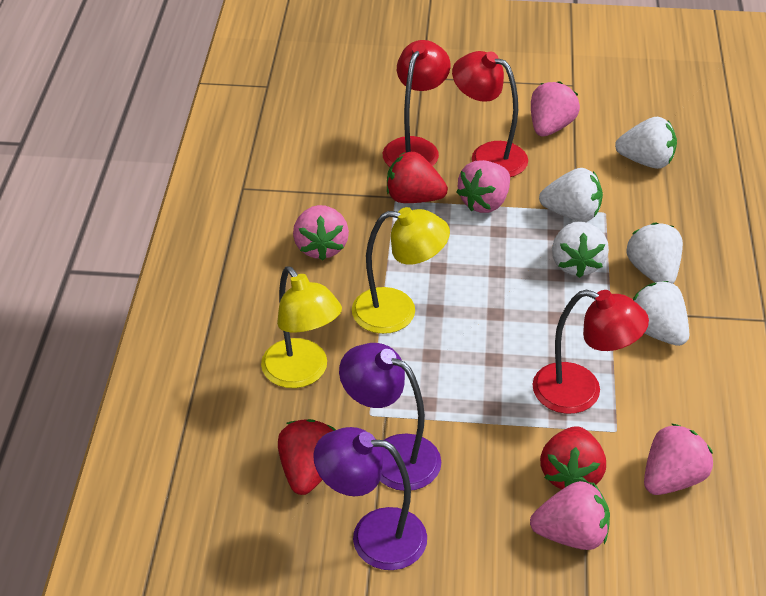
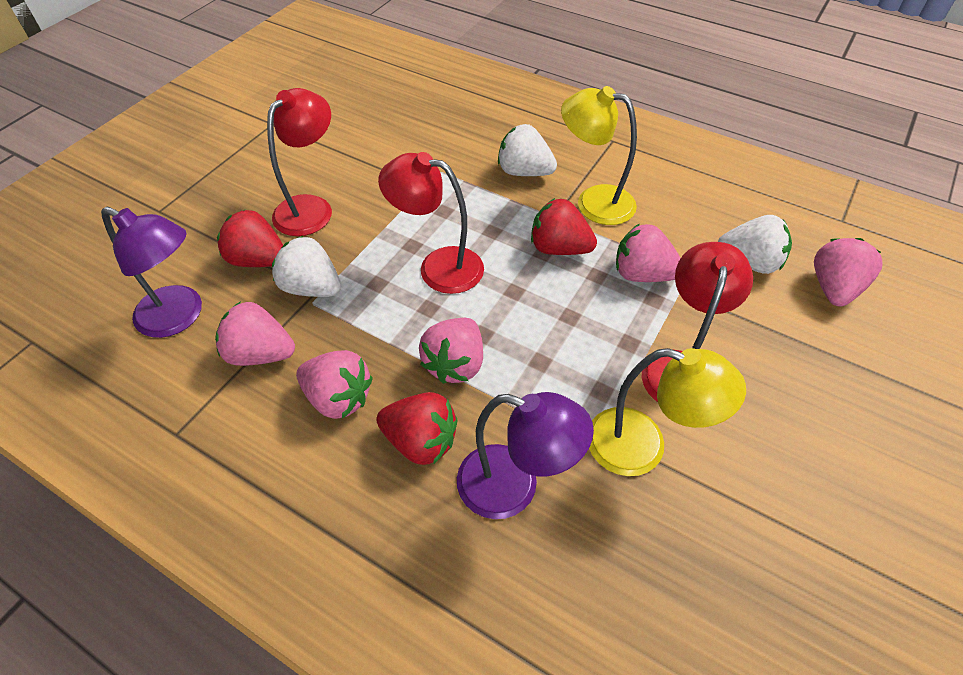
white strawberry: [539,168,603,222] [552,221,609,278] [615,117,677,169] [626,222,683,284] [632,281,689,346] = 5 -> [272,236,341,297] [498,124,557,176] [718,215,792,274] = 3

